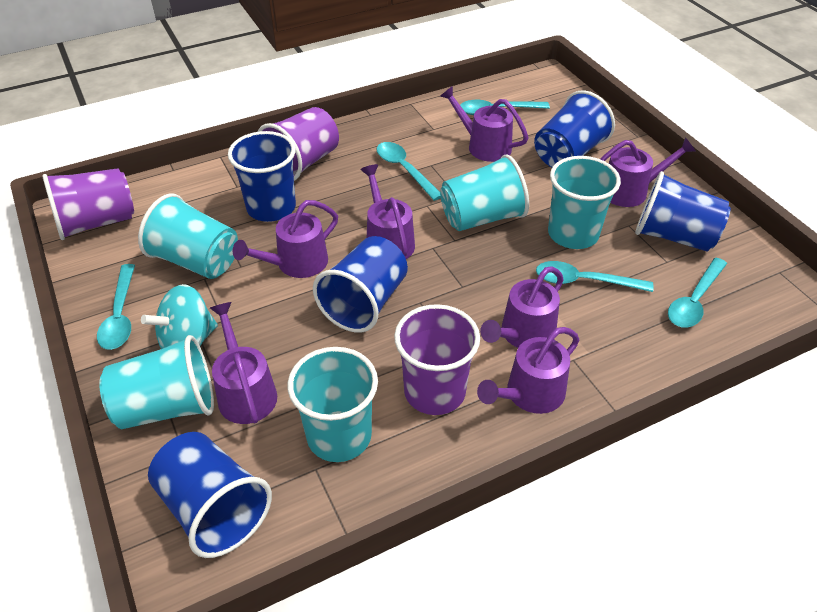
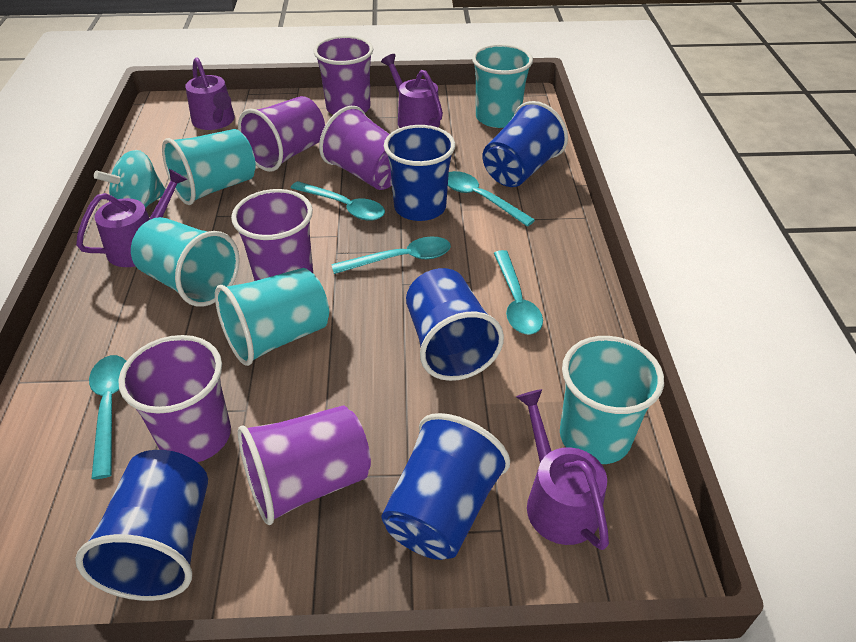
purple cup: [42,168,134,240] [257,107,339,181] [394,304,480,415] = 3 -> [118,335,231,462] [231,189,313,281] [238,96,325,172] [238,405,371,525] [313,36,373,115] [319,106,392,190] = 6
purple watering can: [210,302,277,424] [233,200,338,278] [360,164,415,259] [440,86,529,162] [477,327,579,414] [480,266,564,348] [600,137,696,207] = 7 -> [76,169,188,267] [185,58,235,130] [381,54,443,128] [516,389,609,550] = 4

